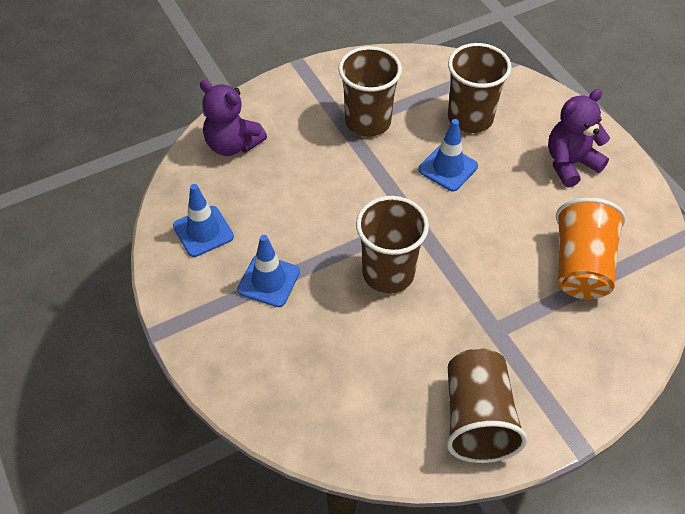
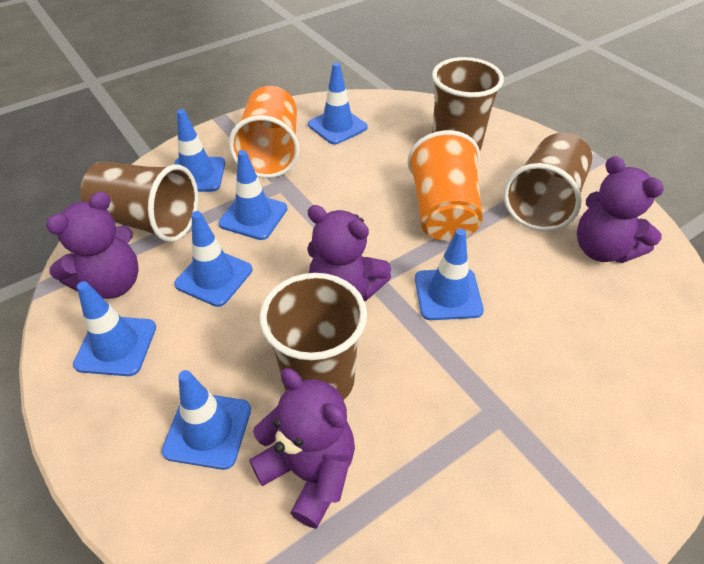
blue traffic cone: [173,184,234,257] [237,235,300,307] [418,119,478,191] = 3 -> [73,281,156,376] [162,370,251,470] [174,211,252,307] [175,109,225,192] [219,150,287,240] [308,62,368,145] [415,229,484,320] = 7
orange cup: [556,198,626,300] = 1 -> [229,86,300,178] [407,130,483,241] = 2
purple teddy bear: [200,80,267,156] [548,89,610,187] = 2 -> [46,191,139,299] [249,368,355,529] [307,205,391,301] [577,156,664,263] = 4

